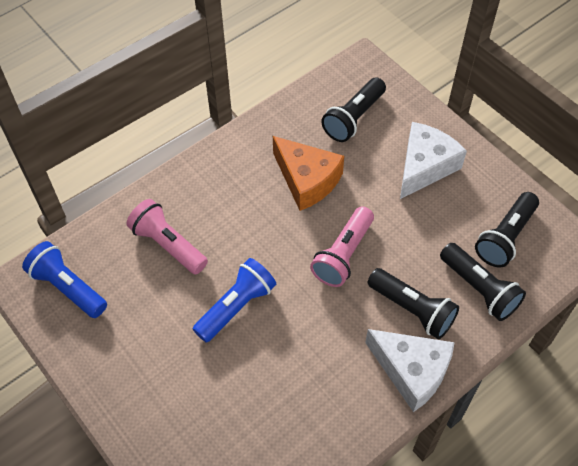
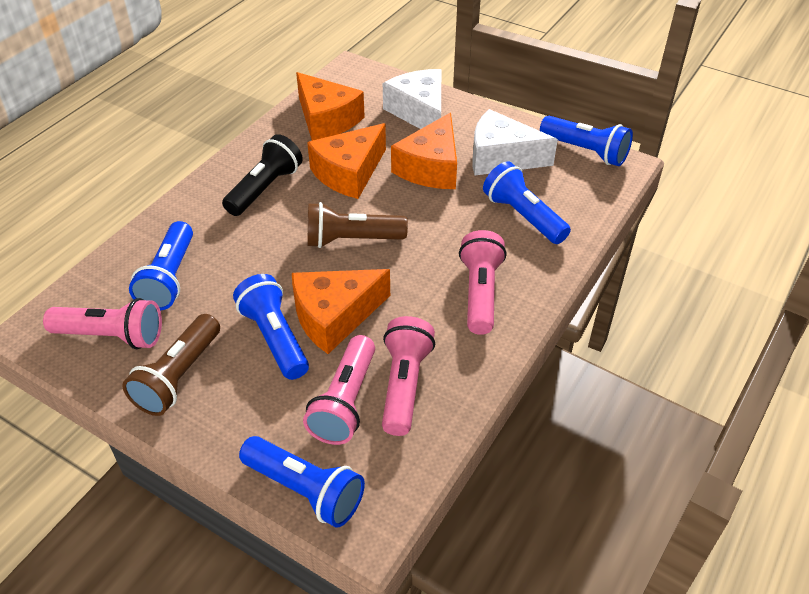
black flashlight: [321,78,386,142] [368,268,459,339] [440,243,526,321] [475,192,539,267] = 4 -> [222,134,303,216] = 1
blue flashlight: [22,241,107,318] [193,258,276,343] = 2 -> [129,221,193,311] [233,274,309,380] [239,436,365,528] [483,161,571,244] [540,116,633,166] = 5
brown flashlight: none = 0 -> [122,314,220,416] [308,202,408,248] = 2
orange cheese: [273,136,344,211] = 1 -> [292,269,390,354] [296,72,365,141] [307,123,386,199] [391,113,457,189] = 4
pink flashlight: [126,199,208,275] [310,207,374,287] = 2 -> [43,298,162,349] [303,335,375,445] [382,316,435,436] [459,230,507,335] = 4

